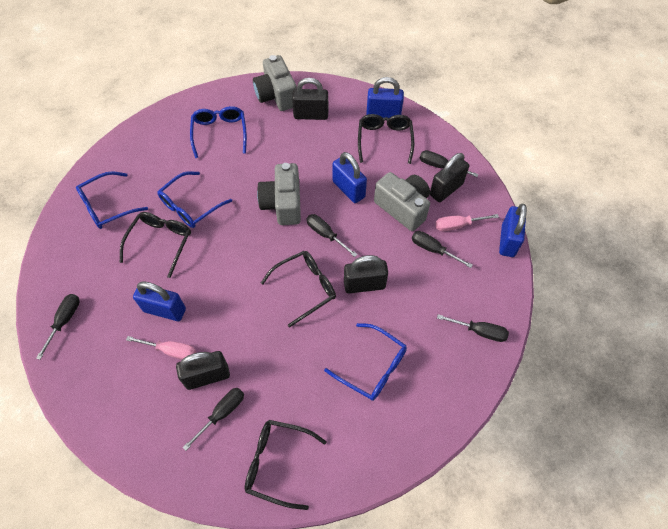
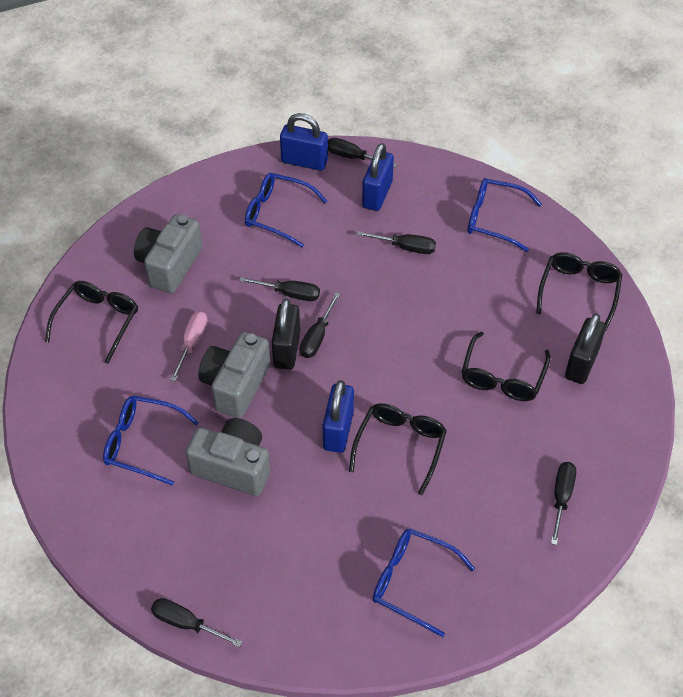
black padlock: [176,351,230,390] [292,78,328,120] [344,255,388,293] [430,153,469,202] = 4 -> [272,298,300,369] [565,313,606,384] = 2
blue padlock: [133,281,186,321] [332,152,367,203] [366,77,404,118] [499,204,527,257] = 4 -> [280,113,328,171] [323,380,354,453] [362,143,394,211] = 3
pink screwdriver: [126,336,196,359] [435,214,499,231] = 2 -> [170,311,208,381] = 1

